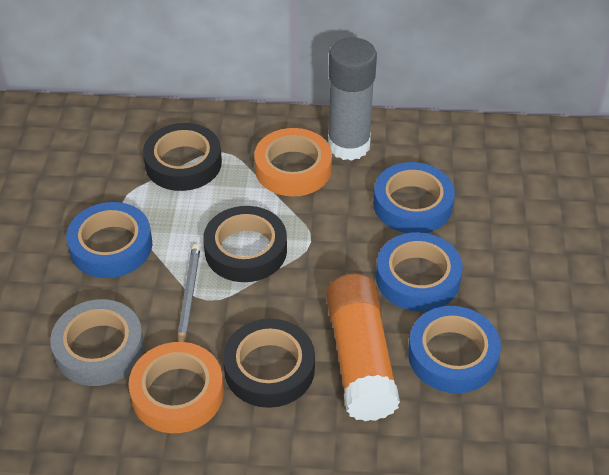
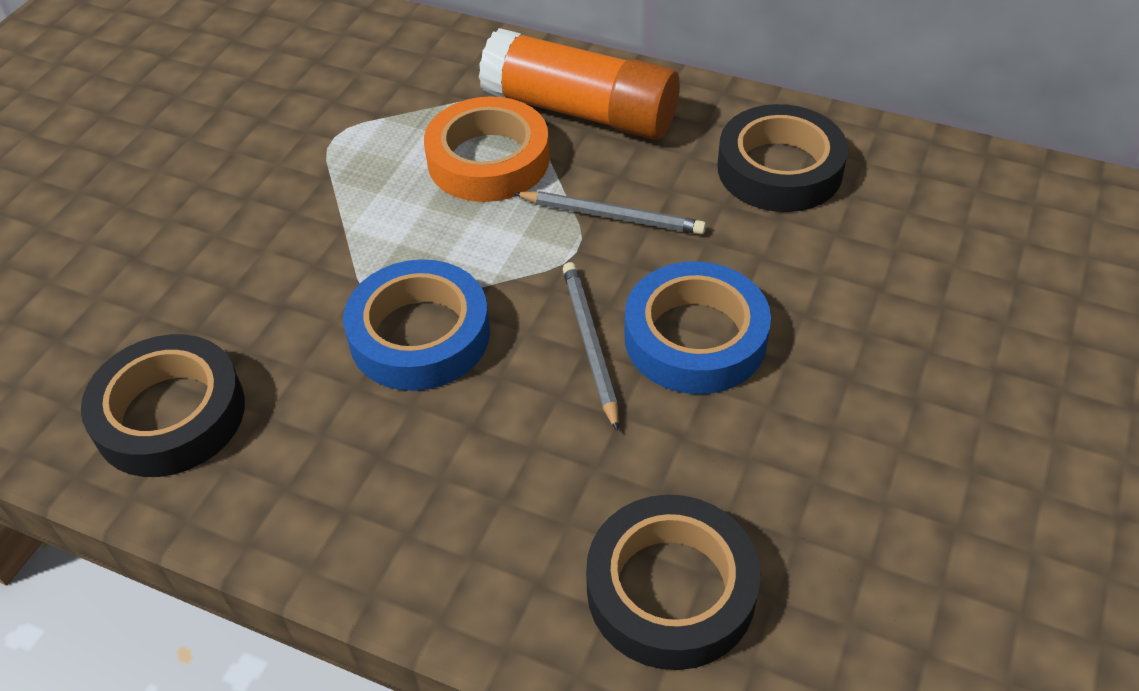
blue tape: [66,202,152,278] [373,162,455,233] [376,232,463,312] [408,306,501,393] = 4 -> [343,259,490,391] [625,261,771,394] = 2
grey glue stick: [328,37,377,161] = 1 -> none = 0
grey pencil: [178,244,200,342] = 1 -> [513,191,706,235] [563,262,619,432] = 2
grey tape: [50,299,144,386] = 1 -> none = 0
orange tape: [129,342,224,433] [254,128,332,196] = 2 -> [424,96,550,202] = 1

